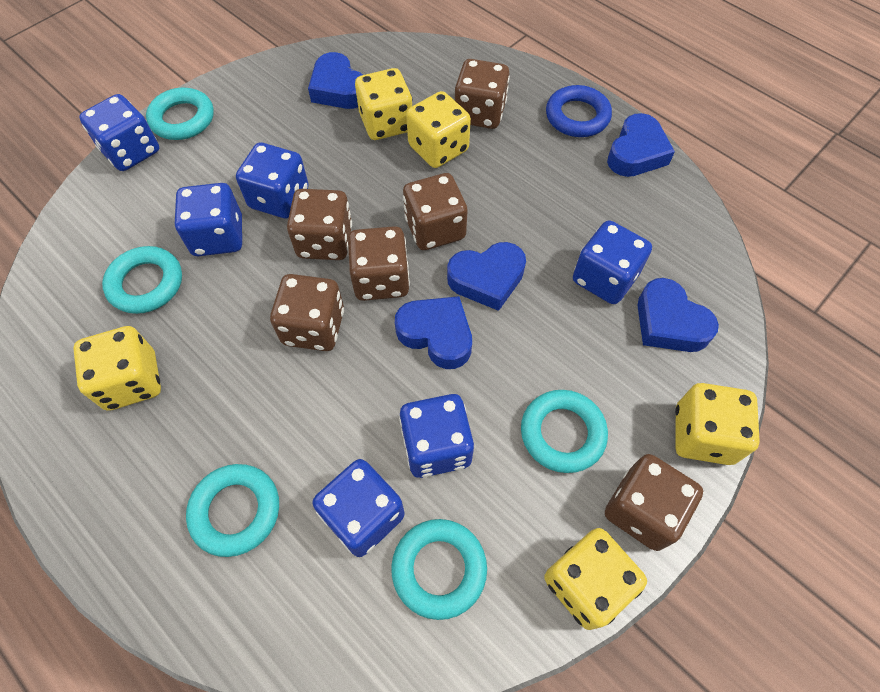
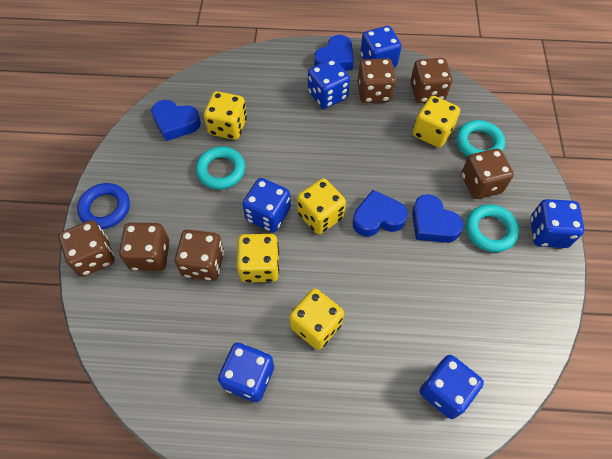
blue heart: [308,52,363,109] [395,296,472,369] [447,242,526,311] [607,113,675,177] [637,278,719,352] = 5 -> [151,100,201,141] [314,35,354,71] [353,190,408,236] [412,194,464,243] = 4
turquoise ring: [102,246,182,314] [146,87,214,140] [186,464,279,557] [391,519,487,620] [521,390,608,473] = 5 -> [196,146,245,190] [456,120,505,157] [466,204,519,252] = 3

